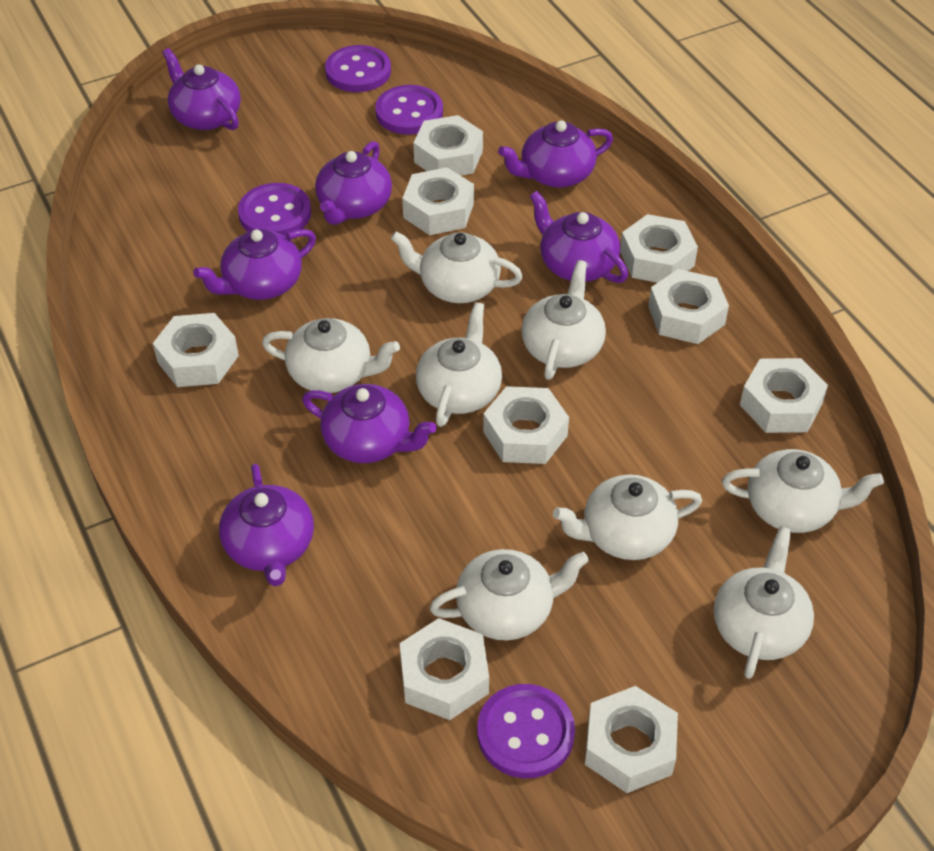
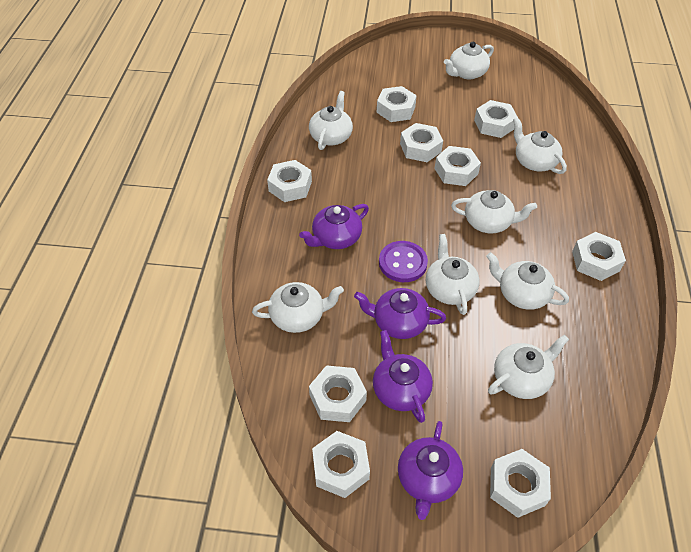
purple button: [238,183,311,237] [325,45,391,92] [375,85,443,135] [477,684,575,778] = 4 -> [379,241,428,282] = 1
purple teapot: [162,48,241,130] [193,229,316,300] [219,464,314,586] [302,384,436,463] [315,141,392,225] [498,120,613,188] [530,191,628,283] = 7 -> [299,204,369,249] [354,288,446,339] [373,330,433,423] [398,421,463,520] = 4

